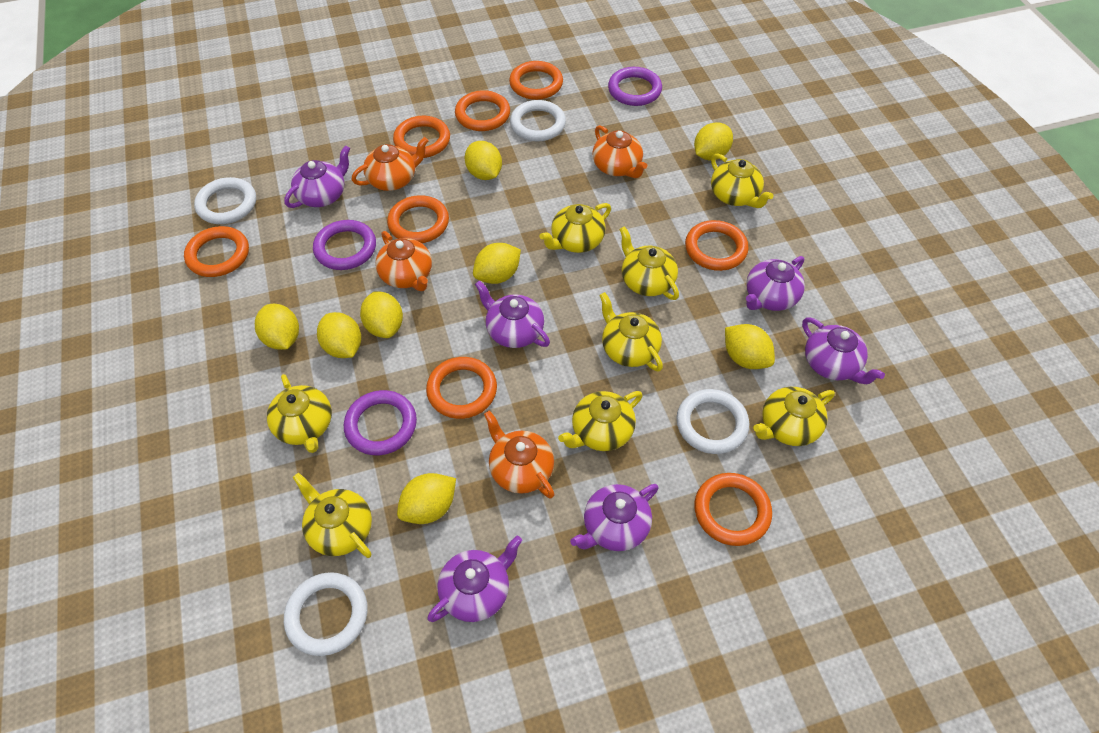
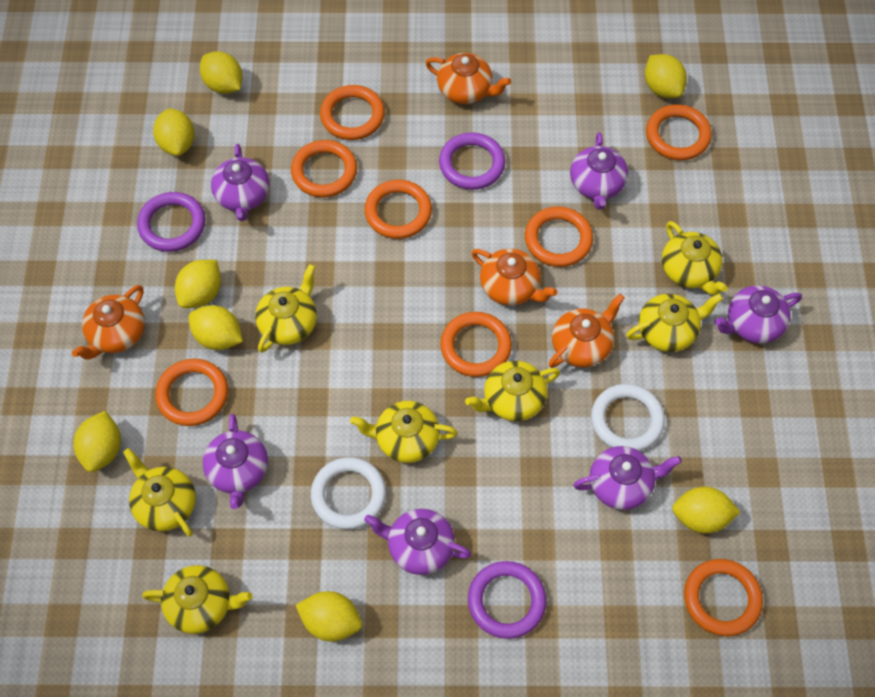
white ring: [194,177,256,224] [284,572,368,656] [510,100,566,141] [676,389,750,454] = 4 -> [311,457,386,530] [591,384,665,451] = 2
yellow teapot: [267,374,332,453] [293,473,372,558] [539,203,611,253] [558,391,642,451] [599,292,663,372] [619,226,679,300] [711,153,774,208] [753,387,835,446] = 8 -> [123,448,196,536] [142,565,252,634] [255,264,317,353] [350,401,458,463] [465,361,560,421] [626,293,723,352] [662,221,728,295] = 7

